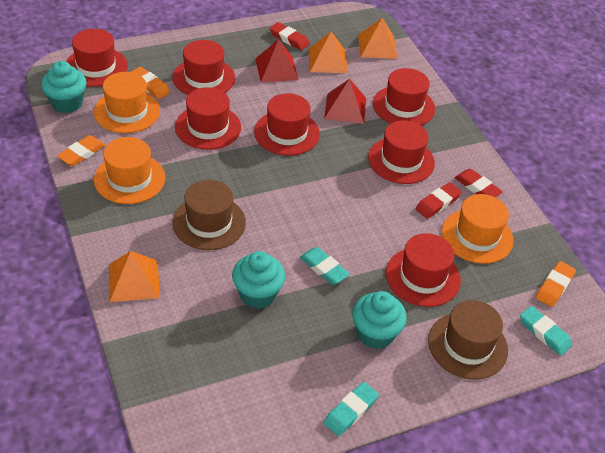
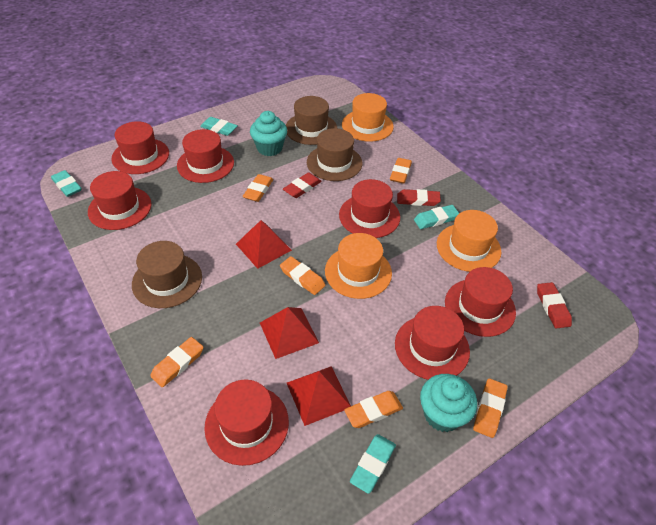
brown hat: [172,180,246,250] [428,300,508,380] = 2 -> [132,241,202,308] [286,96,337,145] [307,128,362,181] = 3
orange eraser: [57,135,106,166] [131,67,170,99] [536,261,576,307] = 3 -> [150,337,203,387] [243,174,273,202] [280,256,325,295] [345,391,403,428] [390,158,412,184] [473,379,508,438] = 6
orange pyramid: [109,251,160,302] [308,32,348,73] [358,18,397,59] = 3 -> none = 0
red pyramid: [255,39,299,82] [324,79,366,124] = 2 -> [236,220,292,269] [260,307,319,359] [287,366,351,426] = 3
turquoise cupcake: [41,61,87,113] [232,251,285,309] [352,291,407,349] = 3 -> [250,111,287,156] [420,374,477,432] = 2
turquoise eraser: [300,247,350,285] [324,382,379,436] [520,306,572,355] = 3 -> [51,170,82,197] [200,117,238,136] [350,434,396,494] [414,205,459,229] = 4

